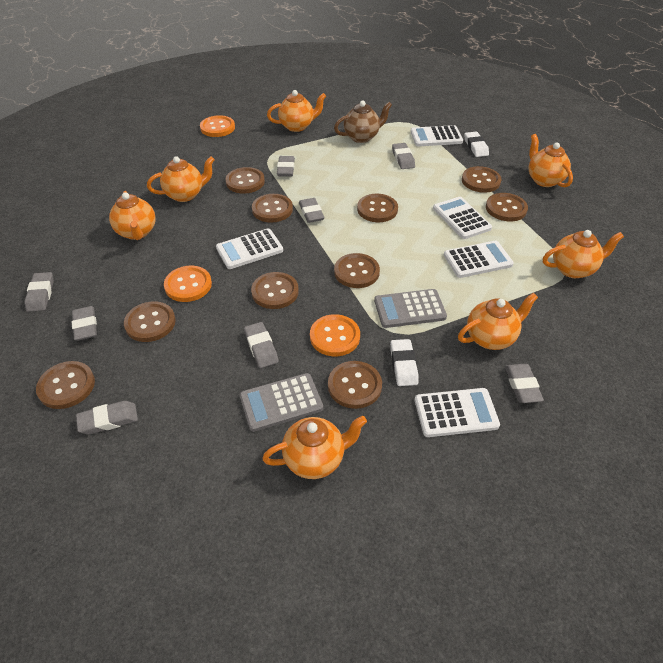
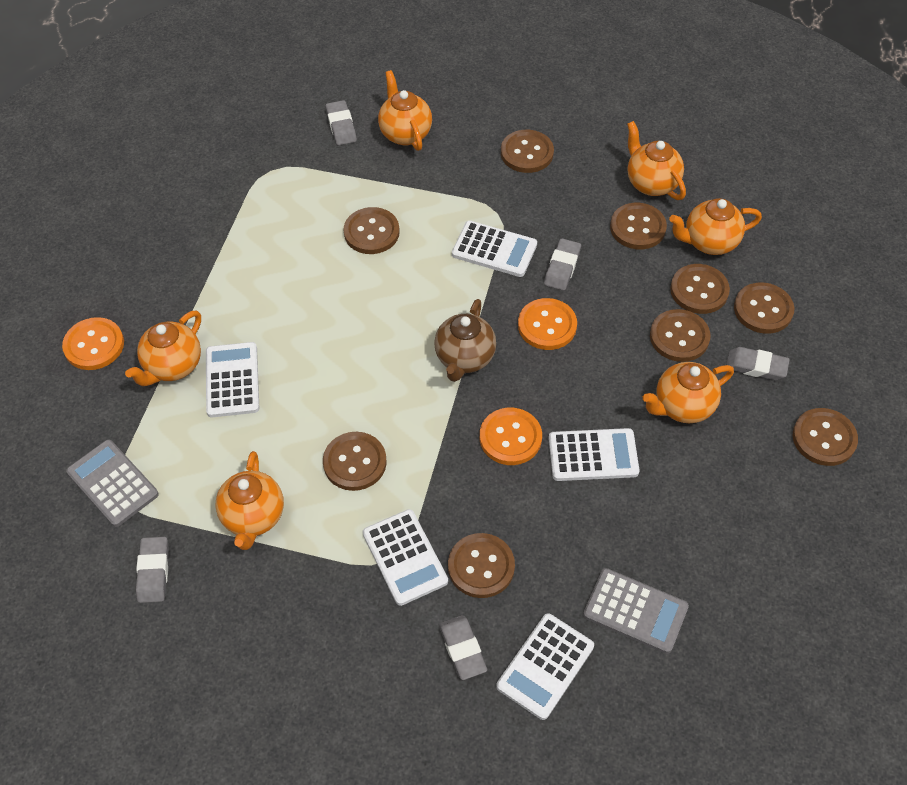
brown button: [36,361,95,409] [124,301,176,342] [226,167,265,194] [251,272,299,309] [252,194,293,223] [328,361,382,409] [334,253,380,288] [357,194,398,222] [462,166,502,193] [486,193,528,221] = 10 -> [323,432,387,491] [343,207,400,254] [448,533,515,598] [501,130,554,173] [610,203,667,249] [650,309,710,362] [670,264,730,314] [734,283,794,334] [793,408,858,466] = 9
grey eraser: [24,272,54,312] [72,306,97,341] [76,401,138,434] [244,322,279,368] [277,156,295,177] [299,198,325,223] [392,143,415,169] [505,364,544,403] = 8 -> [136,537,169,603] [326,100,357,145] [439,615,487,680] [544,238,581,291] [726,347,790,380] = 5
orange teapot: [109,191,156,240] [147,156,215,202] [262,416,367,479] [267,90,326,132] [458,293,538,350] [529,134,573,187] [543,230,624,278] = 7 -> [125,311,201,386] [216,451,284,550] [378,70,432,151] [627,121,686,200] [643,362,734,423] [669,198,762,255] = 6
white eraser: [390,339,419,386] [464,132,489,157] = 2 -> none = 0

